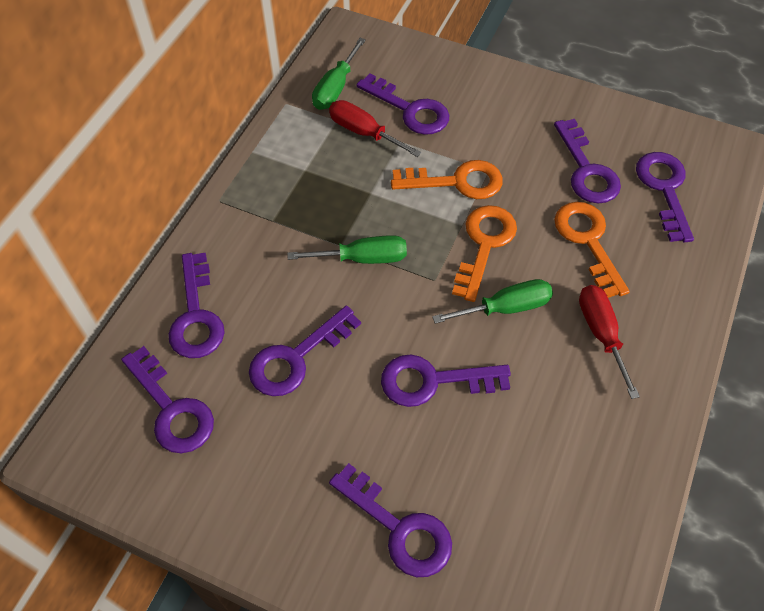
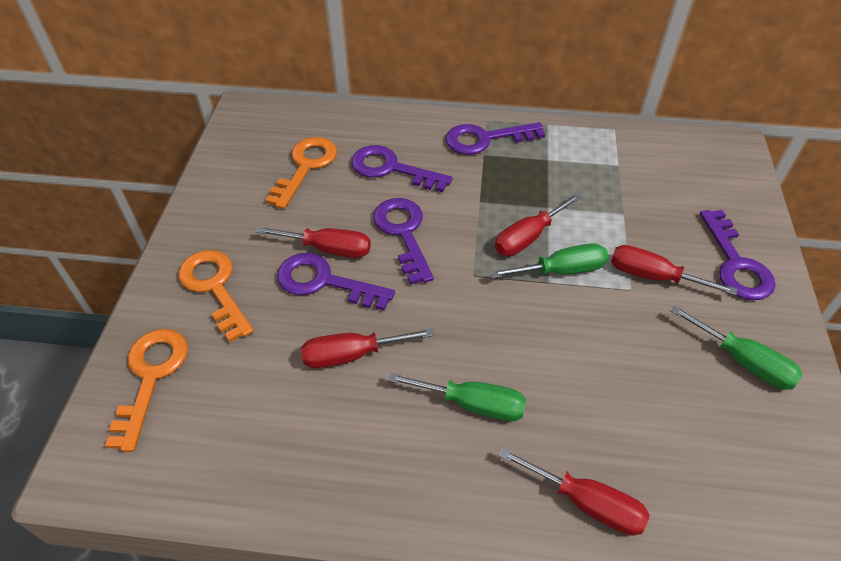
purple key: [121,346,214,453] [168,253,225,358] [249,306,361,396] [329,463,452,577] [356,73,449,135] [381,355,511,407] [554,119,621,203] [636,152,694,242] = 8 -> [277,253,395,311] [351,145,453,192] [373,198,434,285] [446,122,545,155] [700,210,776,300] = 5
red screwdriver: [329,100,422,157] [579,285,640,399] = 2 -> [256,226,371,258] [301,328,434,368] [495,193,581,256] [499,447,650,535] [611,245,737,296] = 5

